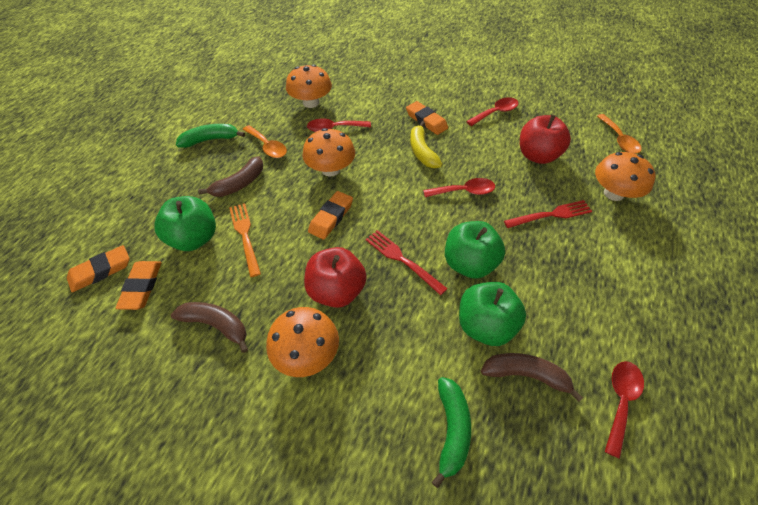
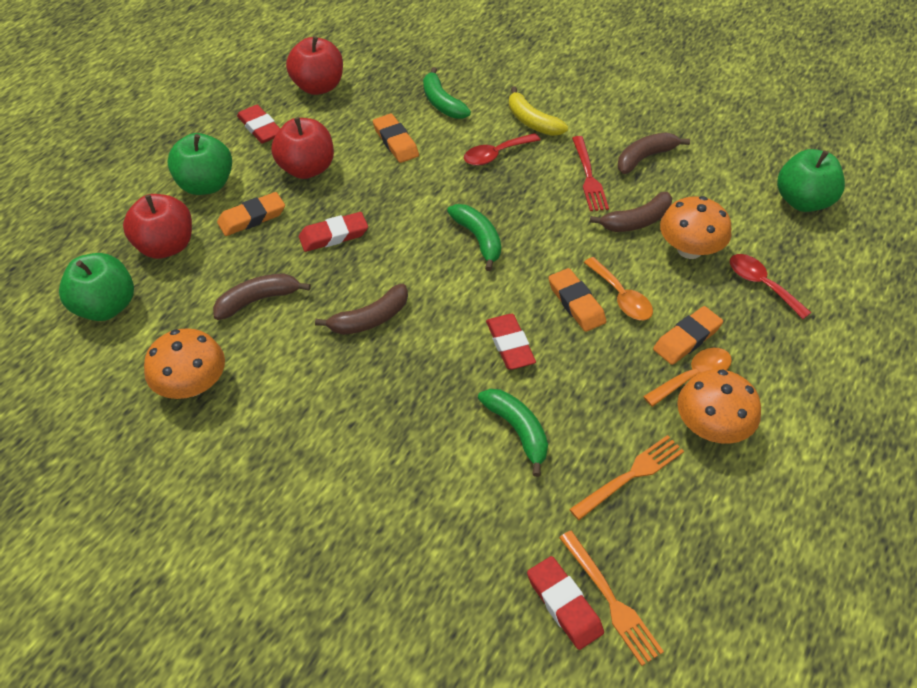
brown banana: [171,302,248,353] [198,156,263,197] [481,353,583,402] = 3 -> [213,274,311,320] [315,284,408,335] [590,192,672,232] [618,133,690,174] = 4
green banana: [176,124,245,148] [432,377,471,488] = 2 -> [423,67,471,119] [447,204,501,271] [478,389,548,477] = 3
orange fork: [229,203,261,277] = 1 -> [559,531,664,666] [569,435,684,520] = 2
orange mushroom: [266,307,339,377] [286,64,332,108] [302,128,355,177] [595,152,656,201] = 4 -> [144,328,225,399] [660,196,731,259] [677,369,761,444] = 3
red apple: [304,247,367,308] [520,114,571,164] = 2 -> [123,194,192,259] [271,117,334,179] [286,36,343,95] = 3
red eraser: none = 0 -> [237,105,280,143] [299,212,368,252] [486,314,536,370] [527,556,604,650] = 4
red fork: [366,230,448,295] [504,200,592,228] = 2 -> [572,136,609,211] = 1
red spoon: [307,119,371,132] [423,178,495,197] [466,97,519,126] [605,361,644,459] = 4 -> [464,133,540,166] [730,254,812,319] = 2

